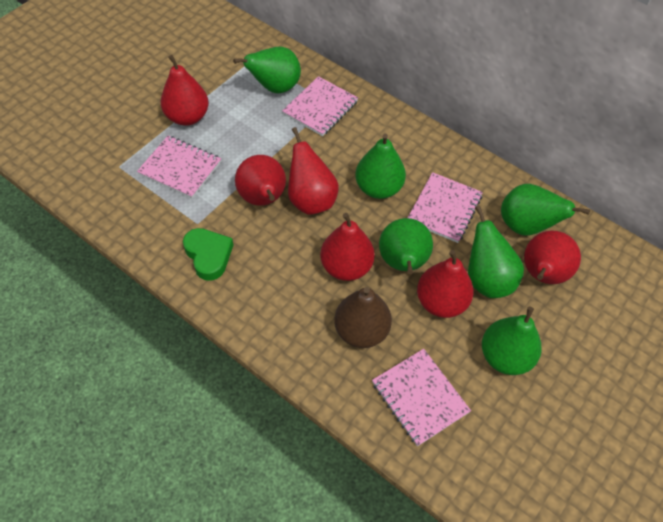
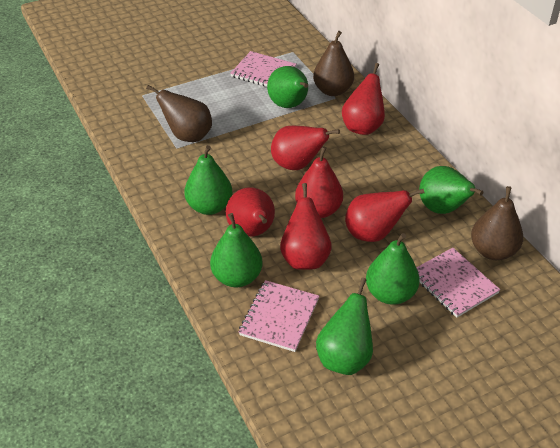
brown pear: [334,287,392,348] = 1 -> [146,85,212,142] [313,31,354,96] [471,186,523,260] = 3
green heart: [183,228,234,281] = 1 -> none = 0
pink notebook: [137,136,221,198] [282,76,358,136] [372,349,471,446] [408,172,483,243] = 4 -> [230,51,297,87] [239,280,319,352] [416,248,500,318] = 3

